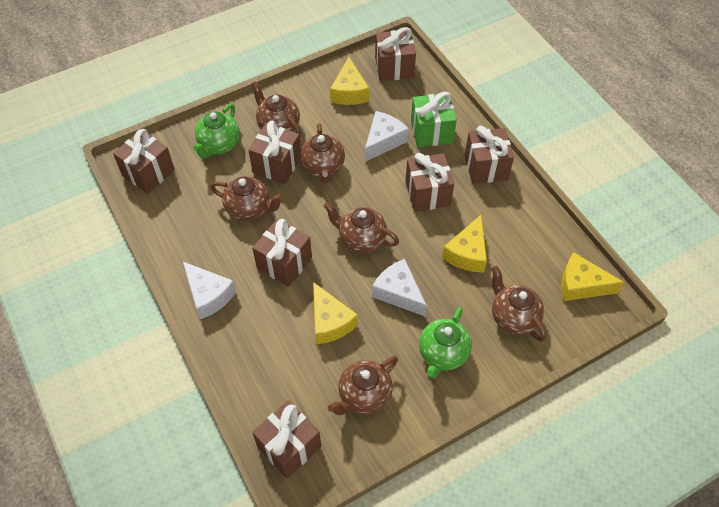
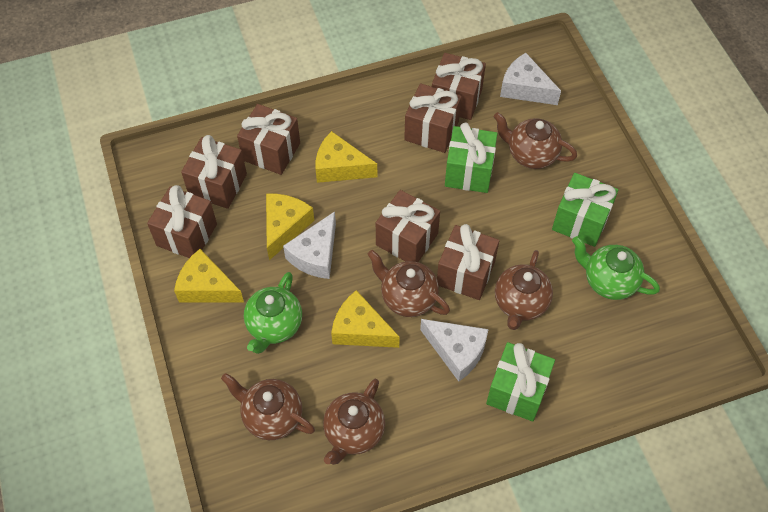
brown teapot: [210,176,283,221] [251,81,301,137] [300,124,345,183] [323,202,399,253] [328,356,398,415] [492,266,546,342] = 6 -> [221,373,315,440] [323,379,385,465] [367,250,450,317] [494,112,577,169] [495,250,553,330] = 5
green gift: [411,92,457,147] = 1 -> [445,122,498,193] [486,342,555,421] [552,173,619,247] = 3

